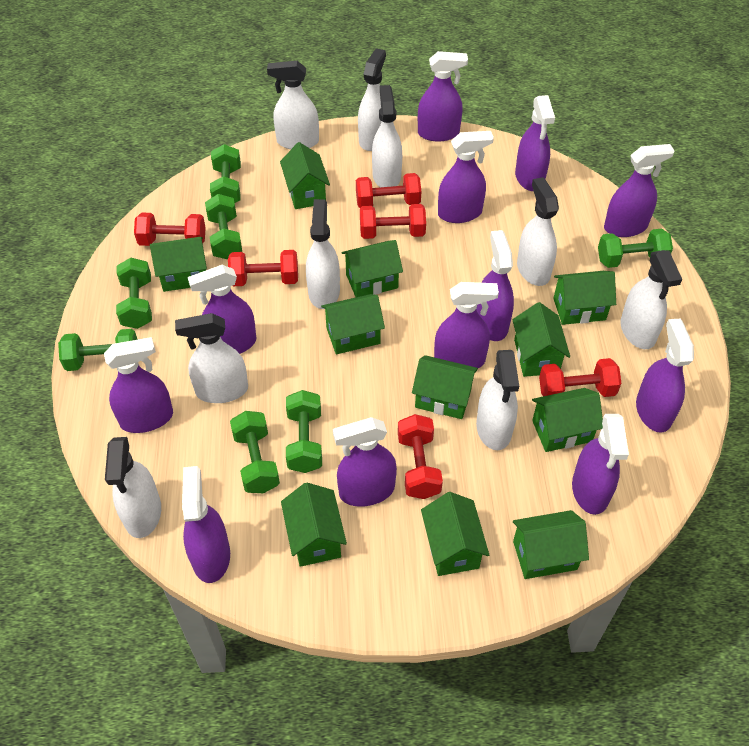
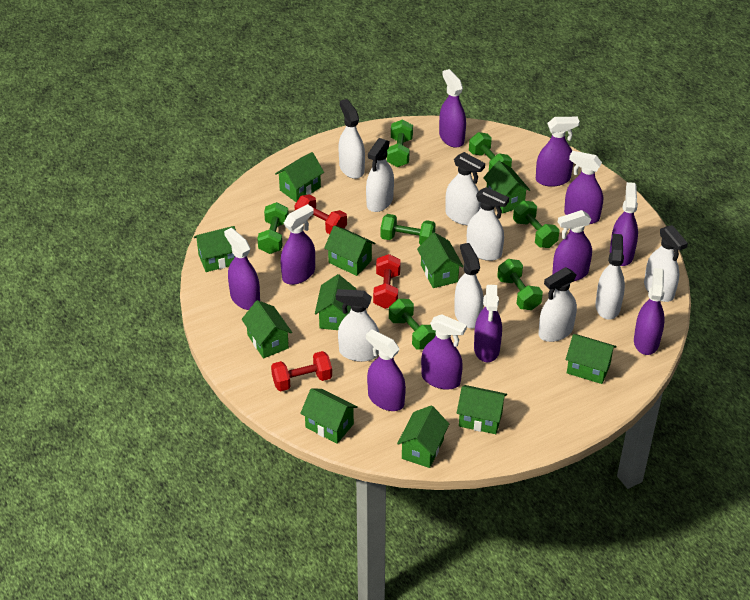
purple spray bottle: [104,337,173,433] [182,466,230,583] [188,265,256,354] [333,417,397,507] [418,51,468,142] [434,282,499,368] [438,131,494,223] [476,230,514,341] [515,95,555,191] [572,414,629,515] [604,144,675,237] [636,318,694,433] = 12 -> [224,228,260,310] [281,204,315,285] [366,329,406,411] [421,314,467,390] [439,69,466,148] [474,285,502,362] [536,117,580,187] [552,210,592,282] [564,151,603,224] [610,182,638,266] [634,268,665,355] = 11
red dumbbell: [134,213,206,246] [228,250,298,286] [356,173,421,208] [360,204,426,239] [398,414,443,499] [539,358,621,397] = 6 -> [271,351,332,391] [295,194,347,234] [373,254,401,309] = 3

